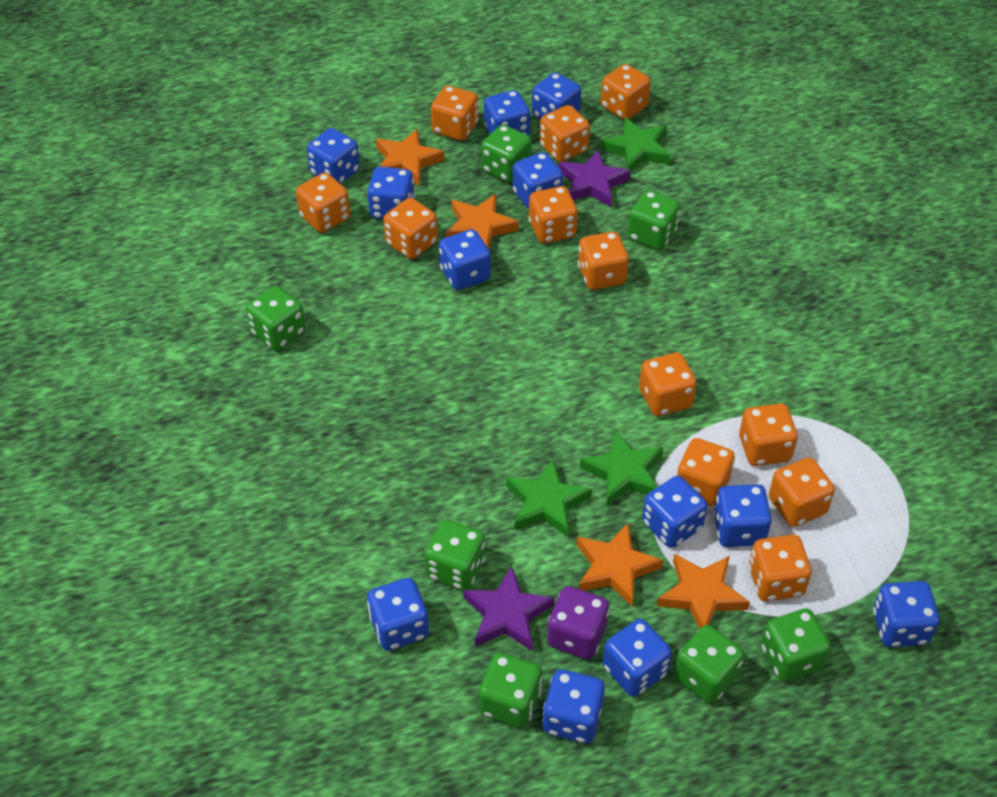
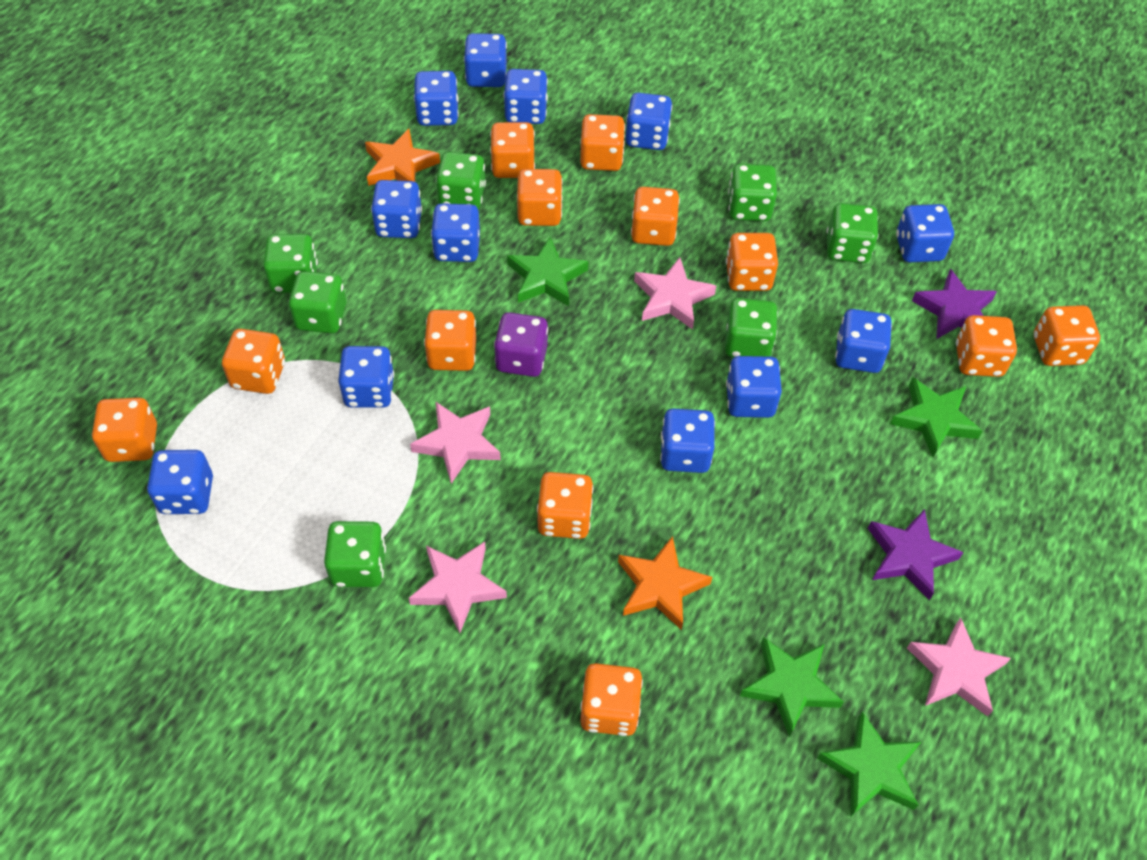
green star: [506,459,592,537] [580,430,663,506] [601,117,670,171] = 3 -> [507,237,589,306] [740,637,844,737] [817,712,921,816] [890,377,982,457] = 4
orange star: [376,129,445,186] [445,194,519,249] [577,523,664,606] [657,553,750,629] = 4 -> [365,129,440,186] [618,536,712,630] = 2
pink star: none = 0 -> [409,542,507,633] [410,402,501,484] [634,257,716,330] [907,617,1011,717] = 4

